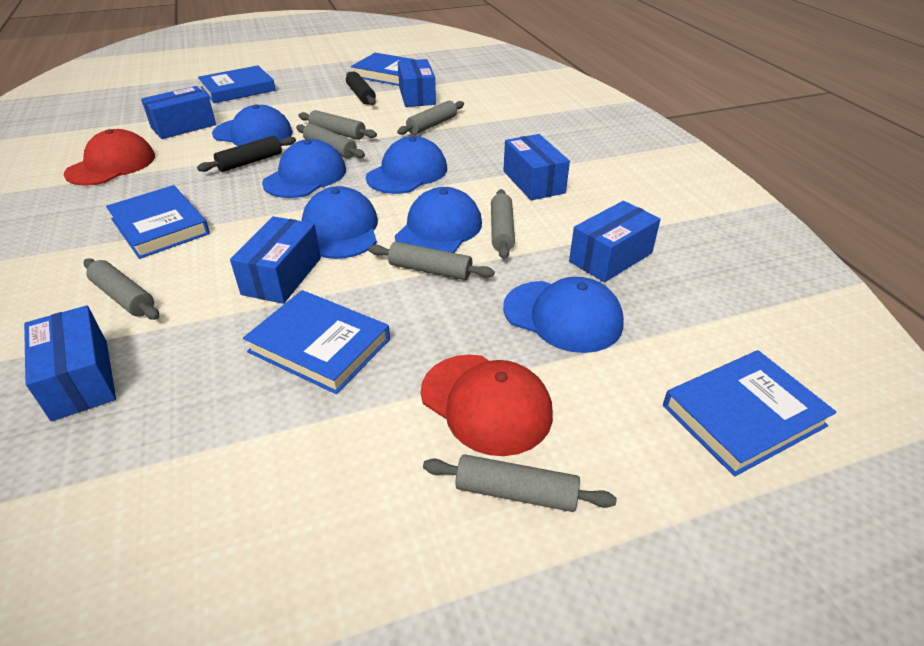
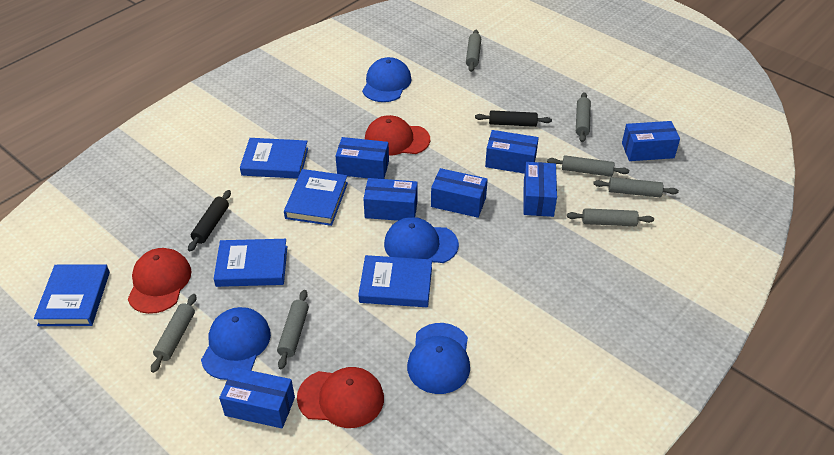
blue box: [24,305,116,421] [141,86,216,139] [230,216,321,304] [398,59,436,107] [503,134,570,200] [569,201,661,282] = 6 -> [219,367,295,428] [336,137,389,179] [363,178,418,221] [431,168,488,218] [485,130,539,174] [524,162,557,217] [622,121,680,161] = 7
blue cap: [212,104,293,146] [262,139,346,198] [302,186,378,259] [366,136,447,194] [395,187,482,253] [503,277,624,353] = 6 -> [201,307,271,380] [362,57,412,102] [384,217,459,263] [407,323,470,394] = 4
red cap: [64,129,155,186] [421,354,553,456] = 2 -> [128,248,192,314] [297,367,384,428] [365,115,430,156] = 3

